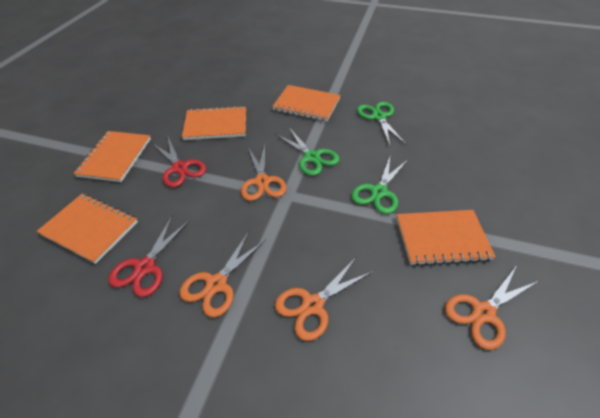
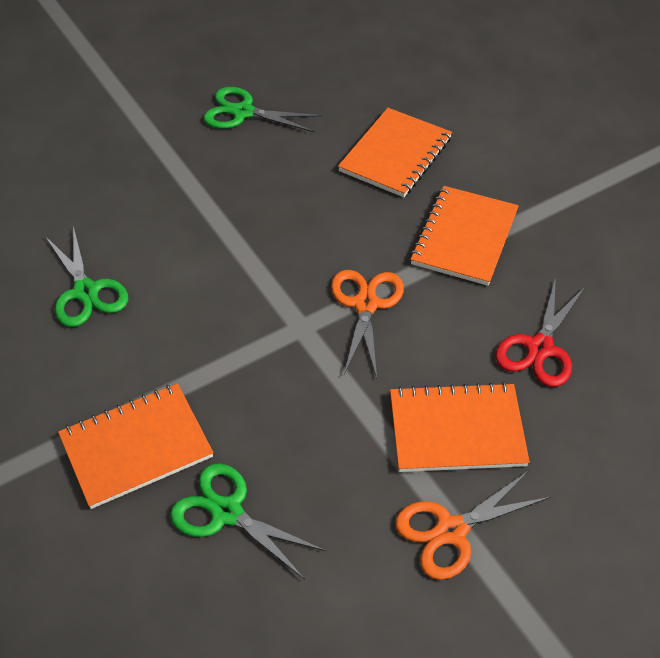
orange notebook: [36,194,138,264] [73,131,151,182] [182,106,246,140] [272,85,341,121] [396,210,496,266] = 5 -> [58,383,213,509] [338,108,452,197] [390,382,530,472] [410,186,519,286] = 4
orange scissors: [179,231,266,317] [241,146,287,201] [275,257,373,341] [445,267,539,350] = 4 -> [331,270,404,378] [395,471,551,580] = 2
red scissors: [108,215,190,297] [152,137,206,188] = 2 -> [495,277,586,387] = 1

